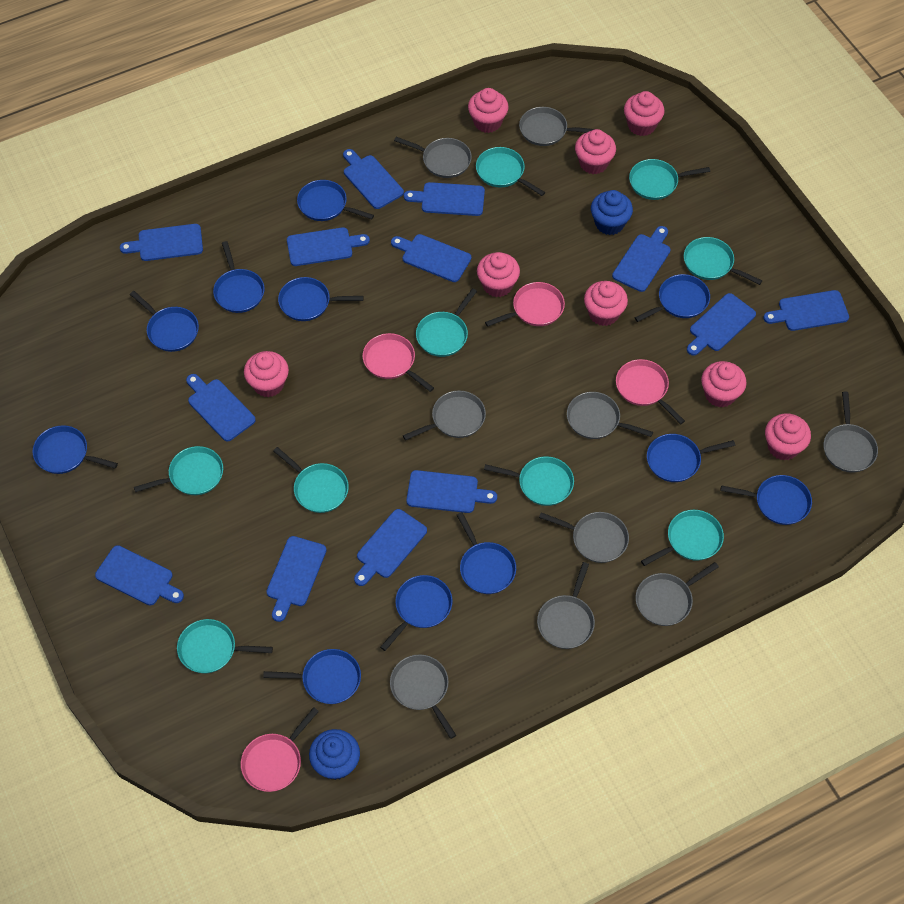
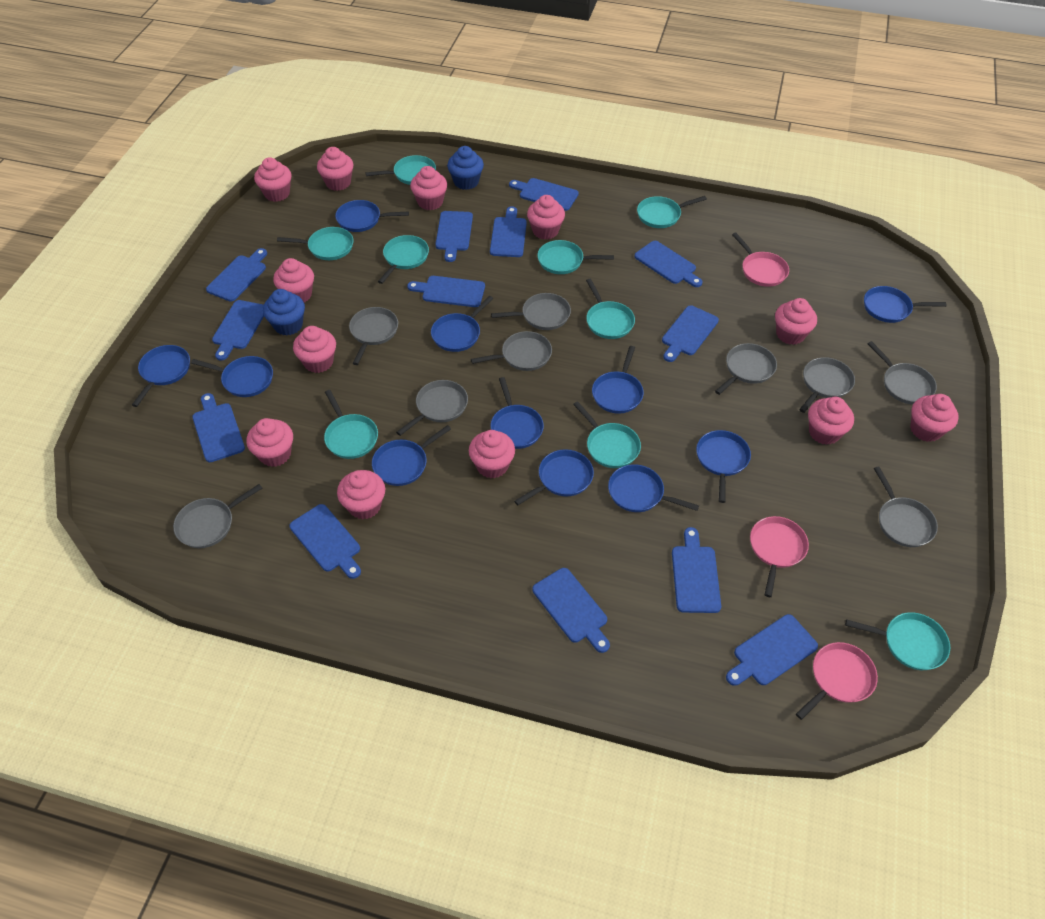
pink cupcake: [244,351,289,397] [468,88,509,133] [477,252,520,297] [575,129,616,174] [584,281,628,326] [624,91,664,136] [701,361,747,407] [765,413,811,460] = 8 -> [246,418,293,467] [254,157,292,202] [273,258,314,302] [293,326,336,373] [317,147,353,191] [337,470,385,519] [410,166,447,210] [469,430,515,479] [527,195,565,240] [775,298,817,345] [808,397,854,445] [910,394,959,442] = 12
pink pan: [241,707,319,792] [363,333,434,392] [485,282,565,327] [616,359,685,424] = 4 -> [732,233,789,287] [750,516,809,597] [796,642,878,720] = 3

